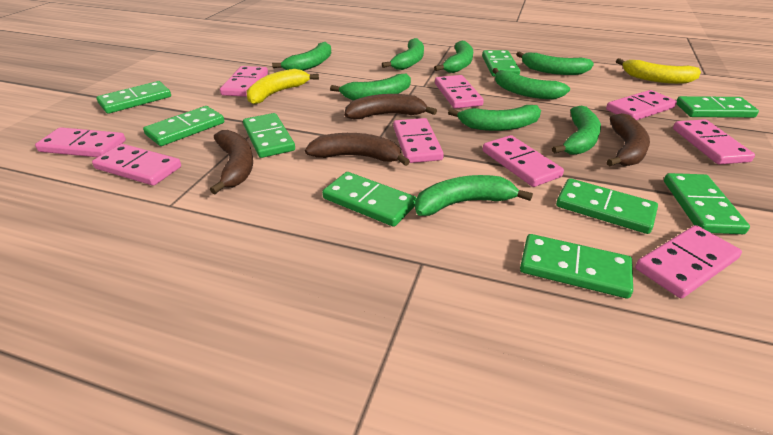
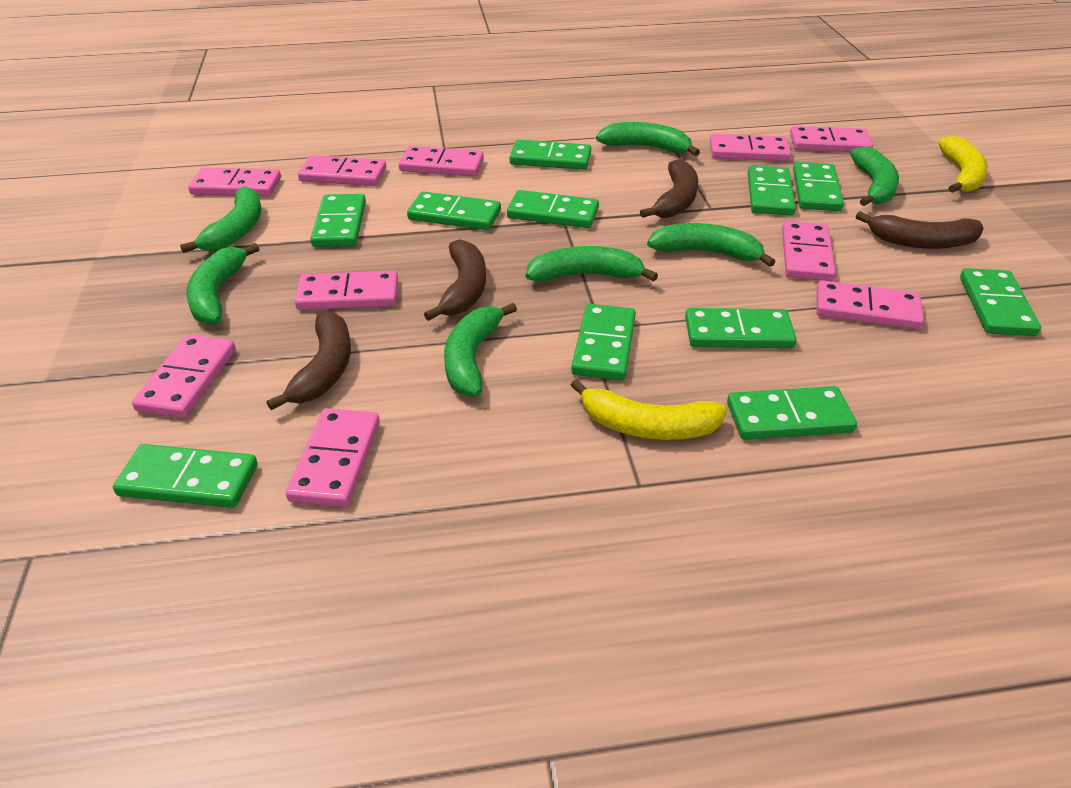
green banana: [272,42,331,71] [330,74,411,100] [382,38,424,70] [415,175,533,216] [434,41,473,73] [448,105,541,131] [492,68,570,99] [516,51,594,75] [552,106,601,155] = 9 -> [180,186,261,253] [186,243,260,325] [444,303,517,397] [526,246,658,282] [596,122,700,156] [647,223,775,267] [850,146,899,206] = 7
green domino: [96,81,171,114] [143,106,224,146] [243,113,295,158] [322,172,416,227] [482,50,520,76] [520,234,633,299] [556,178,658,234] [664,173,750,234] [676,96,759,118] = 9 -> [113,444,257,508] [310,194,366,247] [407,191,501,230] [507,190,599,228] [509,140,591,170] [571,304,636,380] [685,308,797,348] [727,386,857,440] [748,165,796,216] [793,162,844,211] [960,268,1041,336] = 11
pink domino: [35,127,126,157] [92,144,181,186] [220,66,268,97] [393,118,444,163] [435,75,484,109] [483,135,564,187] [606,90,677,120] [635,225,742,298] [673,119,755,165] = 9 -> [132,334,236,418] [188,167,281,197] [286,408,380,507] [295,271,398,310] [298,155,386,186] [399,146,484,177] [710,134,791,161] [782,221,836,281] [790,126,873,152] [817,280,924,329] = 10

